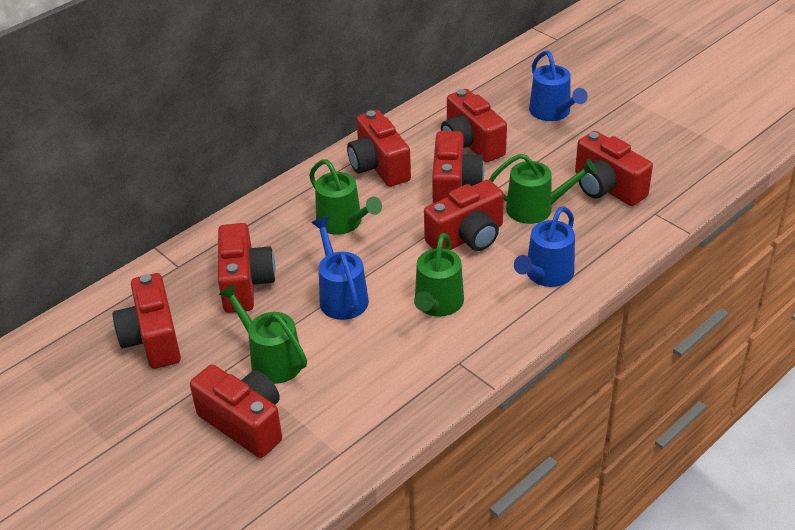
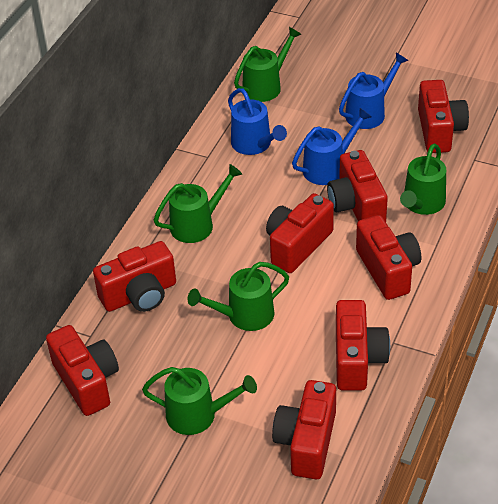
green watering can: [218,283,307,384] [309,159,382,235] [414,233,464,317] [489,154,597,224] = 4 -> [142,367,257,435] [154,164,242,243] [188,262,289,331] [234,27,302,102] [400,143,446,215] = 5

